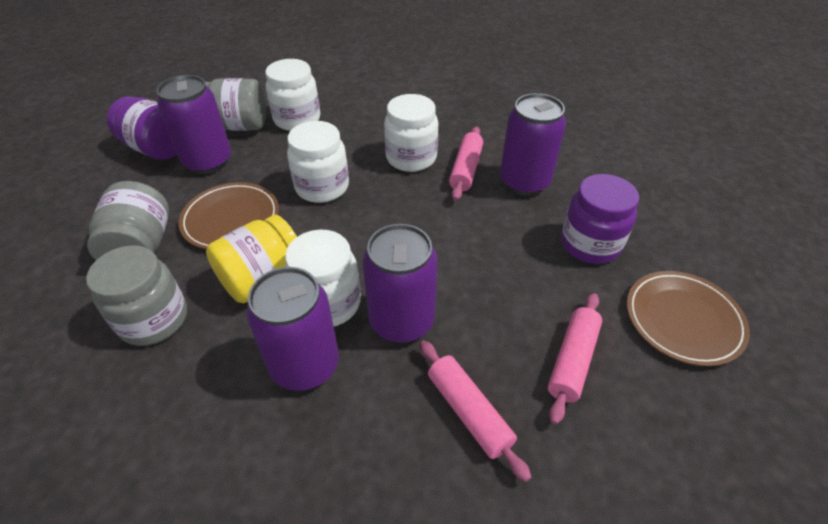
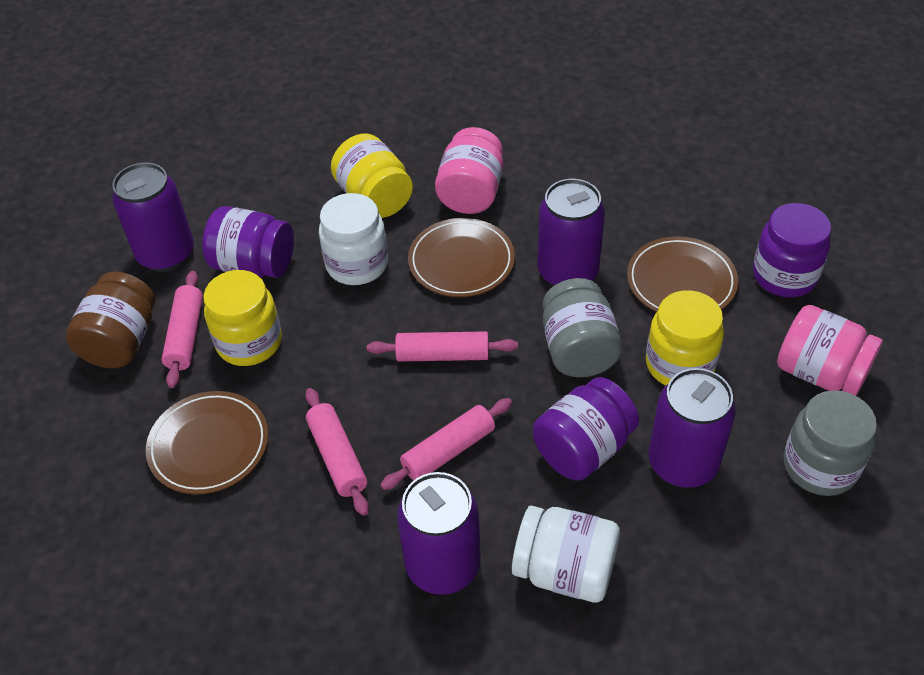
brown jar: none = 0 -> [65,272,155,368] = 1
brown plate: [179,182,279,249] [627,271,750,367] = 2 -> [146,391,268,494] [408,218,515,297] [627,236,738,312] = 3
grey jar: [86,245,187,346] [87,181,169,260] [205,78,266,131] = 3 -> [543,278,622,377] [784,390,877,496] = 2
pink jar: none = 0 -> [435,127,503,214] [777,305,883,396] = 2
pink rolling pin: [420,340,531,482] [449,127,483,200] [548,293,602,424] = 3 -> [162,271,203,388] [305,388,369,516] [367,331,518,361] [380,398,512,490] = 4
purple jar: [107,96,177,160] [561,174,639,264] = 2 -> [202,206,294,278] [533,377,639,481] [753,203,831,297] = 3
white jar: [265,59,320,131] [285,230,361,326] [287,121,349,203] [384,94,439,172] = 4 -> [319,193,388,285] [512,505,620,602] = 2
yellow jar: [206,215,297,303] = 1 -> [203,270,282,366] [331,133,413,218] [646,290,724,386] = 3

